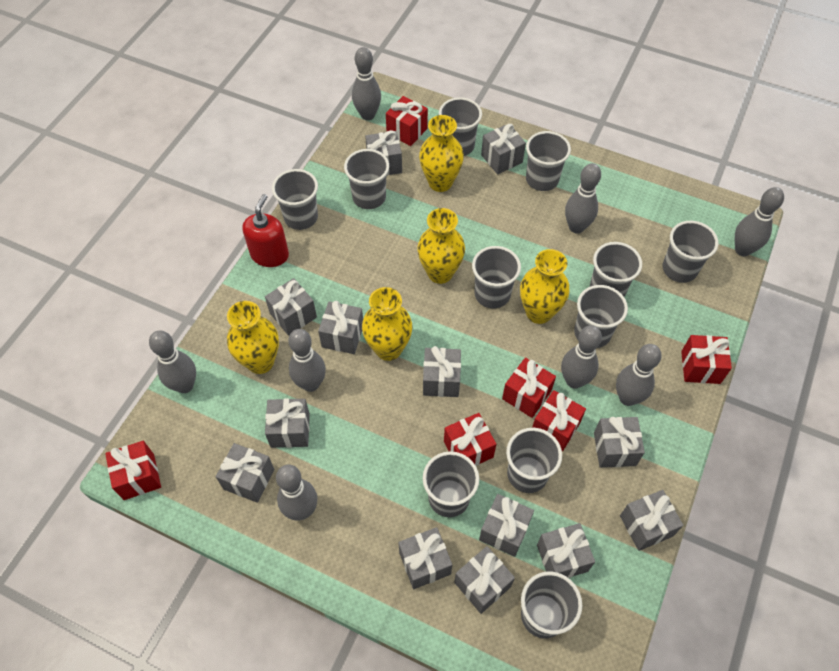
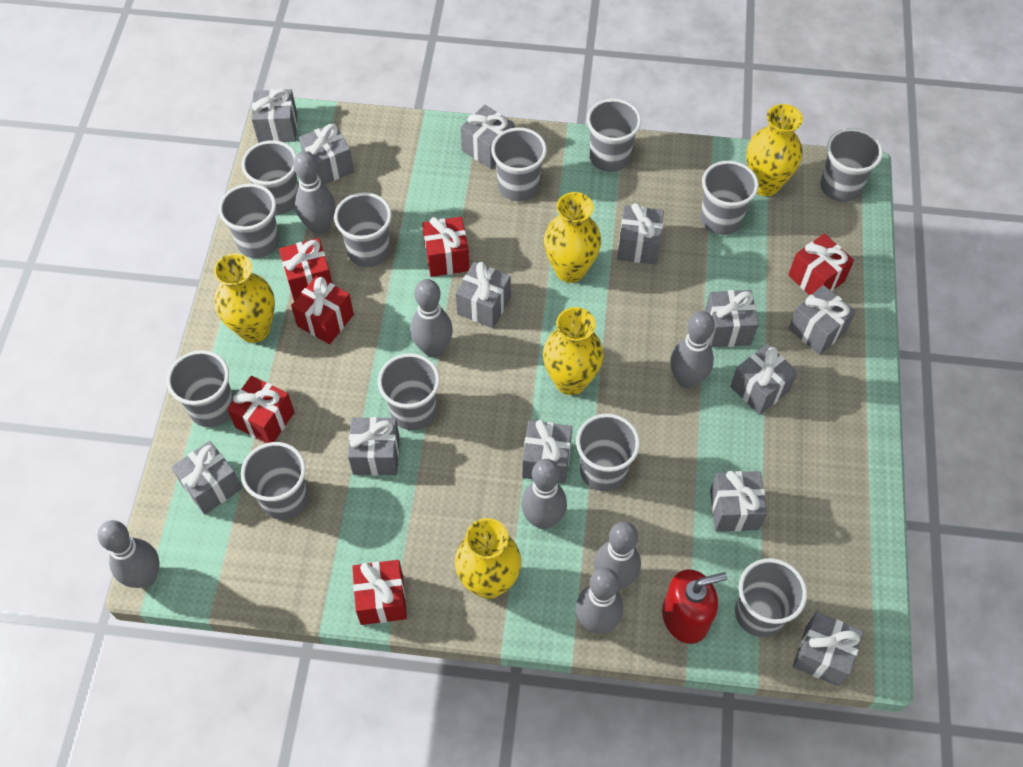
grey bowling pin: [149,330,196,393] [276,465,317,520] [288,329,326,392] [352,47,381,120] [561,325,602,389] [565,163,601,234] [616,344,662,406] [735,187,784,256] = 8 -> [98,520,160,588] [293,151,335,234] [410,279,453,358] [521,459,567,529] [576,568,623,634] [594,522,641,589] [670,311,715,389] = 7
grey cup: [272,169,318,230] [344,149,389,209] [423,451,479,517] [439,97,482,156] [472,246,521,308] [506,428,562,493] [521,572,582,638] [526,131,571,191] [574,285,628,348] [590,242,642,297] [663,221,718,283] = 11 -> [167,350,233,427] [219,183,279,258] [241,140,299,214] [241,442,308,520] [334,192,392,267] [378,353,440,430] [491,127,547,201] [576,413,640,491] [587,98,641,172] [700,161,759,235] [735,558,807,637] [820,128,883,202] = 12

